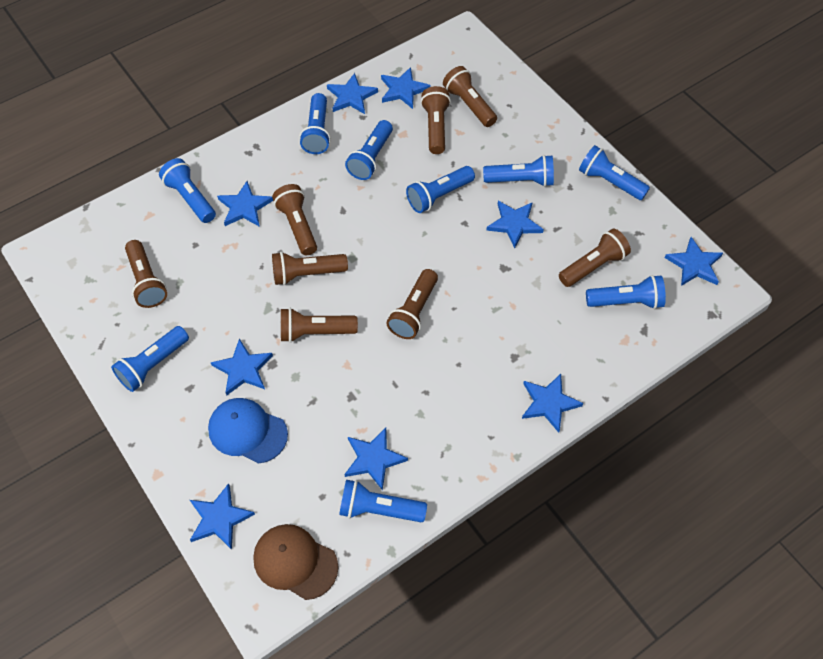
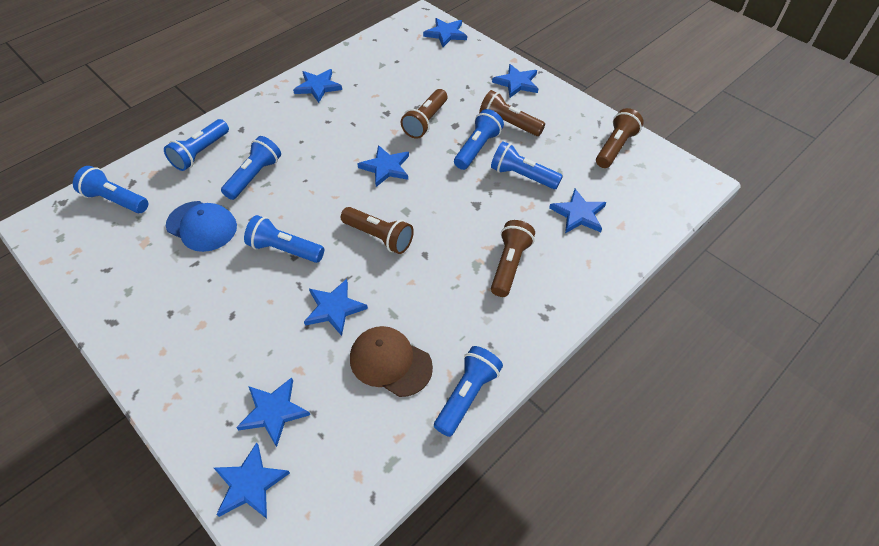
blue flashlight: [111,326,189,392] [159,158,216,223] [299,93,331,154] [339,480,427,522] [345,120,393,180] [406,166,475,213] [483,155,554,187] [579,145,650,200] [586,275,666,309] = 9 -> [73,166,148,213] [164,119,229,171] [221,136,281,200] [244,215,324,263] [434,346,503,437] [454,109,504,170] [491,141,563,189] = 7
blue star: [190,483,255,550] [211,339,273,396] [217,181,273,227] [327,73,378,114] [344,428,408,491] [381,67,431,109] [486,201,544,248] [522,374,583,433] [665,237,723,286] = 9 -> [214,442,290,519] [236,377,310,447] [293,69,342,103] [304,279,368,336] [357,145,409,187] [423,18,467,47] [492,64,538,98] [549,189,606,233] = 8
brown flashlight: [125,240,167,308] [272,184,317,255] [272,252,348,285] [281,308,358,343] [386,269,438,339] [421,86,451,154] [443,66,497,127] [559,228,631,287] = 8 -> [341,207,414,254] [400,89,447,139] [479,90,545,136] [491,220,535,297] [596,108,644,168] = 5

